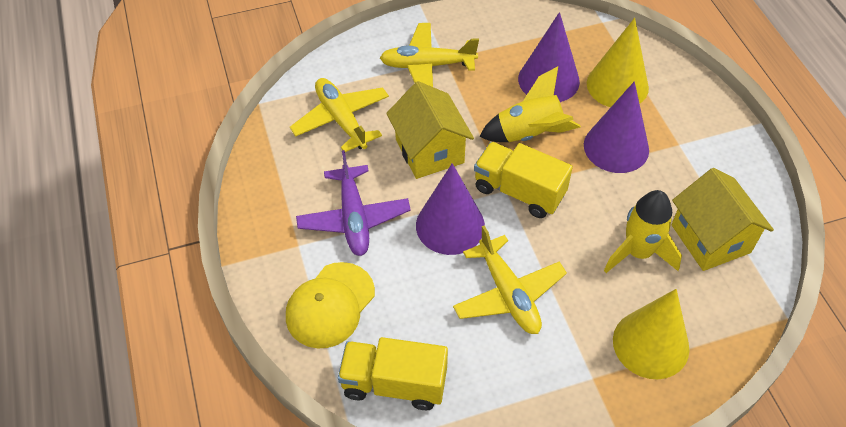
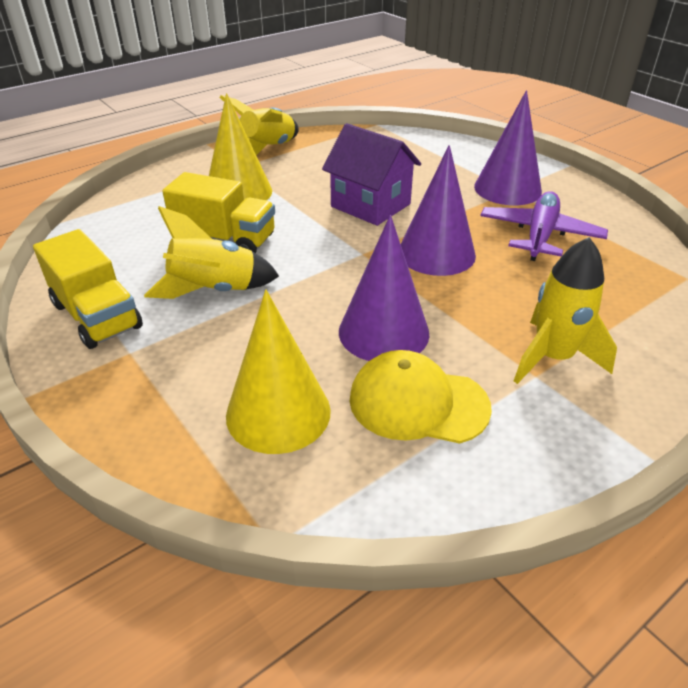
purple house: none = 0 -> [322,123,421,226] = 1
yellow house: [386,81,474,179] [672,168,774,271] = 2 -> none = 0
yellow plane: [290,78,389,152] [380,23,479,87] [453,226,567,334] = 3 -> none = 0
yellow rocket: [479,66,581,142] [604,190,682,273] = 2 -> [144,206,279,299] [220,95,299,155] [514,237,617,384] = 3

